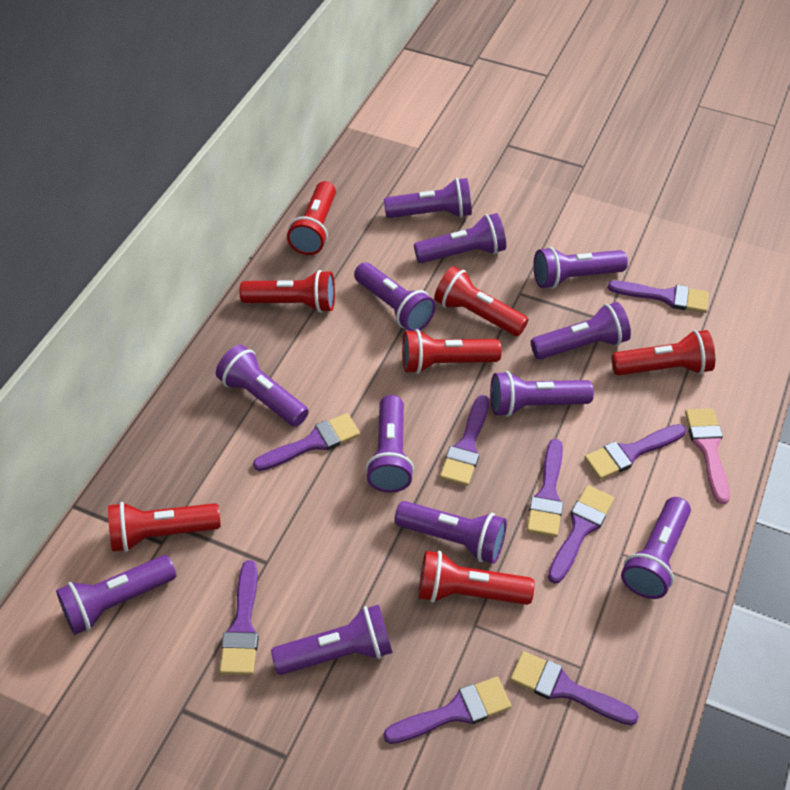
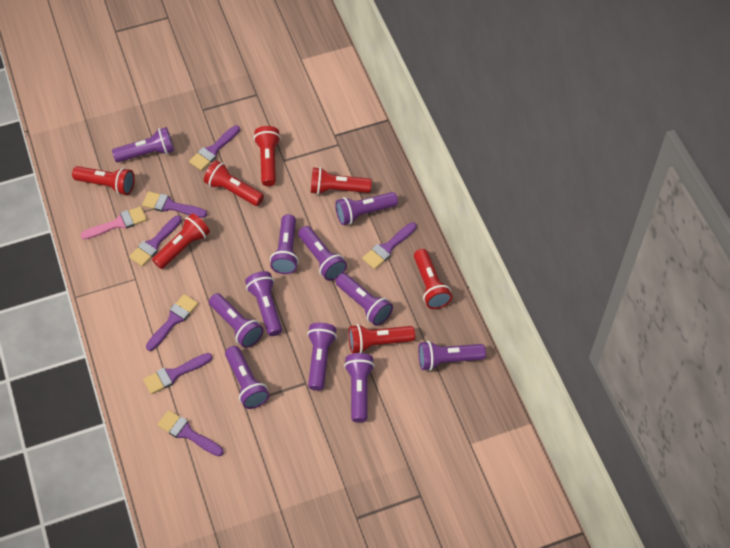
purple brush: [219,560,259,675] [253,413,360,471] [383,677,511,744] [440,395,489,486] [510,651,639,726] [527,439,563,537] [548,485,614,584] [584,424,686,480] [608,281,709,313] = 9 -> [129,215,182,266] [142,191,207,218] [143,353,213,394] [146,294,198,351] [157,410,224,456] [189,125,240,171] [362,222,417,269] = 7
purple flashlight: [56,555,176,635] [216,345,309,427] [271,605,393,675] [354,262,436,331] [365,395,414,493] [384,178,472,218] [394,501,507,564] [414,213,506,263] [490,371,594,417] [531,302,631,359] [533,247,628,289] [621,497,691,599] = 12 -> [112,127,174,162] [209,293,264,348] [225,346,269,409] [245,271,282,336] [270,214,299,274] [298,226,347,281] [307,323,337,391] [335,192,398,225] [336,273,393,326] [344,353,375,423] [418,341,486,371] = 11

